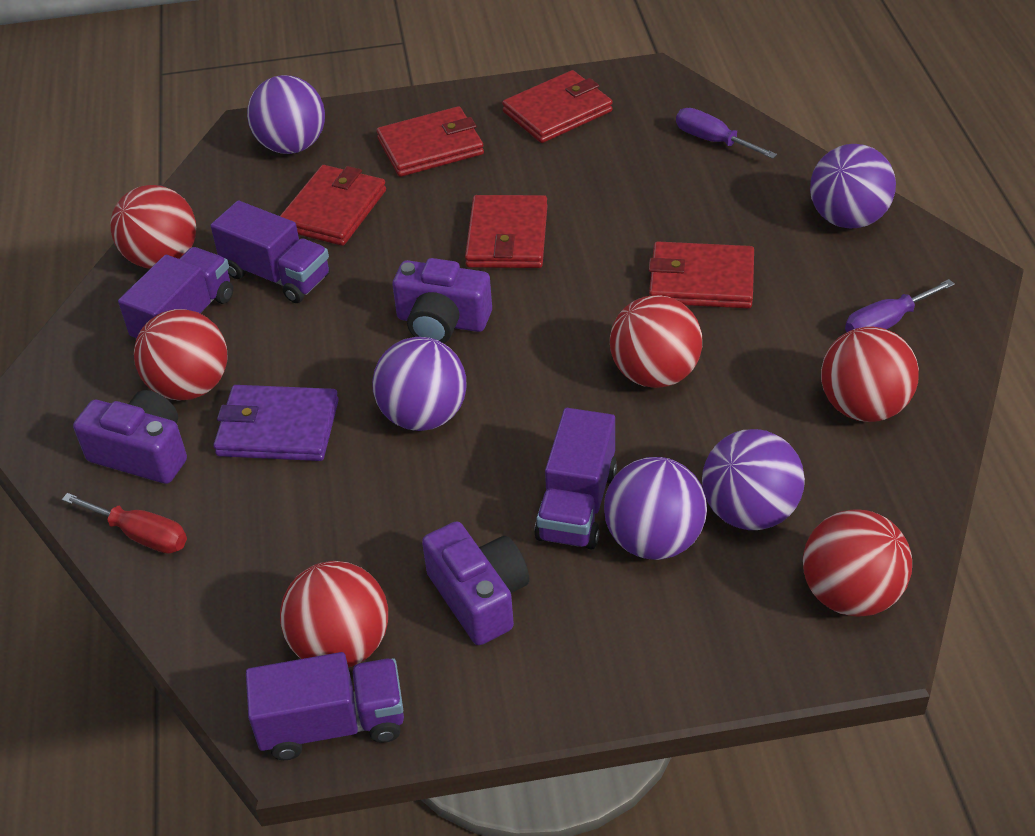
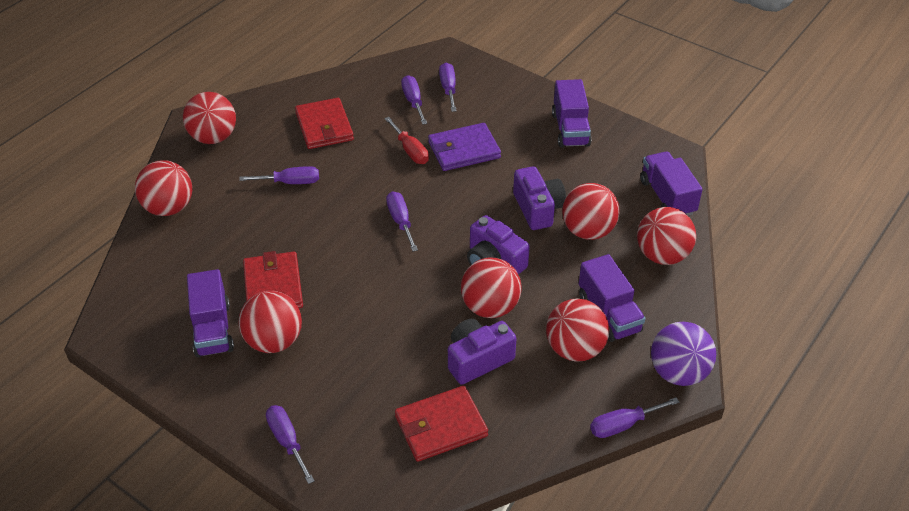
purple ball: [247,75,325,154] [372,337,467,431] [604,457,707,560] [702,429,805,530] [810,144,896,228] = 5 -> [651,322,716,386] = 1
purple screwdriver: [676,108,777,159] [845,279,955,332] = 2 -> [239,166,319,184] [266,405,315,484] [386,191,418,251] [401,75,427,125] [439,63,457,112] [590,397,679,438] = 6
red ball: [111,185,196,269] [134,309,228,401] [280,561,388,668] [610,295,702,388] [803,509,912,617] [821,326,919,422] = 6 -> [135,160,192,216] [183,92,236,144] [239,291,302,353] [461,258,522,318] [546,298,609,361] [562,183,620,240] [637,207,696,265] = 7
red wallet: [280,165,386,246] [377,106,484,177] [465,195,547,268] [502,70,613,143] [648,241,754,309] = 5 -> [243,251,303,308] [295,98,354,149] [395,386,488,462] = 3

